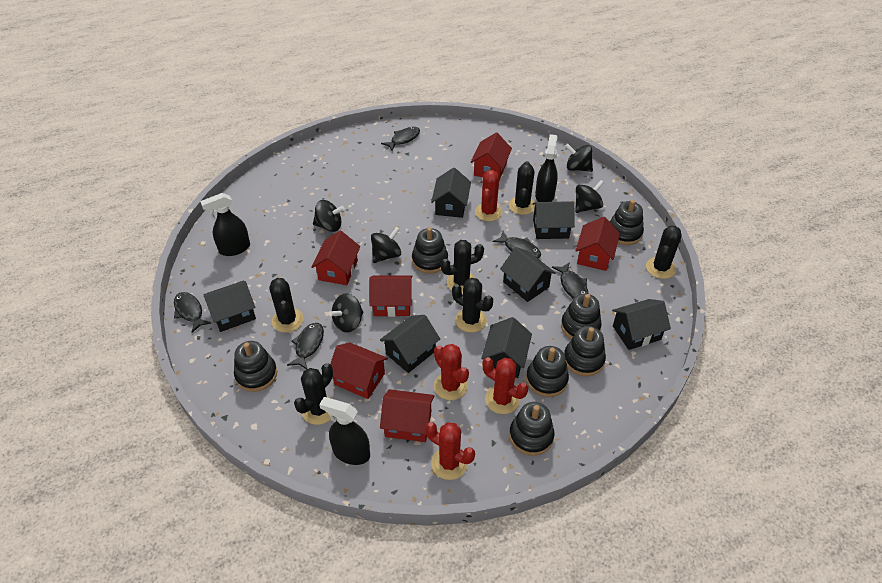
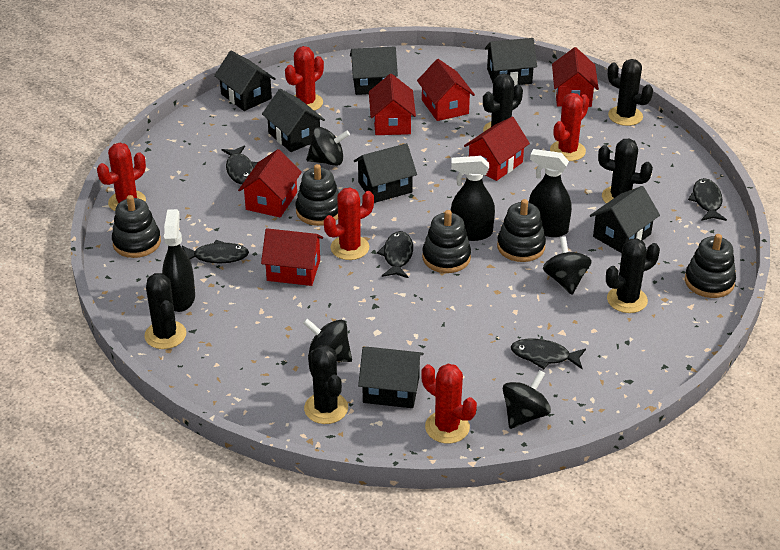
black spinning top: [313,200,345,232] [329,293,364,333] [371,227,401,263] [565,144,593,172] [575,180,604,213] = 5 -> [303,319,352,362] [306,127,350,166] [503,370,551,429] [543,237,592,295] = 4
black stacking toy: [234,341,277,392] [412,227,448,274] [509,402,555,456] [526,346,569,397] [561,294,602,339] [564,326,606,376] [610,200,644,245] = 7 -> [112,195,161,258] [296,164,339,226] [422,210,471,273] [497,199,546,262] [685,234,736,298] = 5
red cactus: [425,422,475,480] [434,344,469,400] [475,170,502,221] [482,357,528,414] = 4 -> [97,143,146,211] [285,46,324,111] [324,187,374,260] [421,364,477,444] [550,93,589,161] = 5

